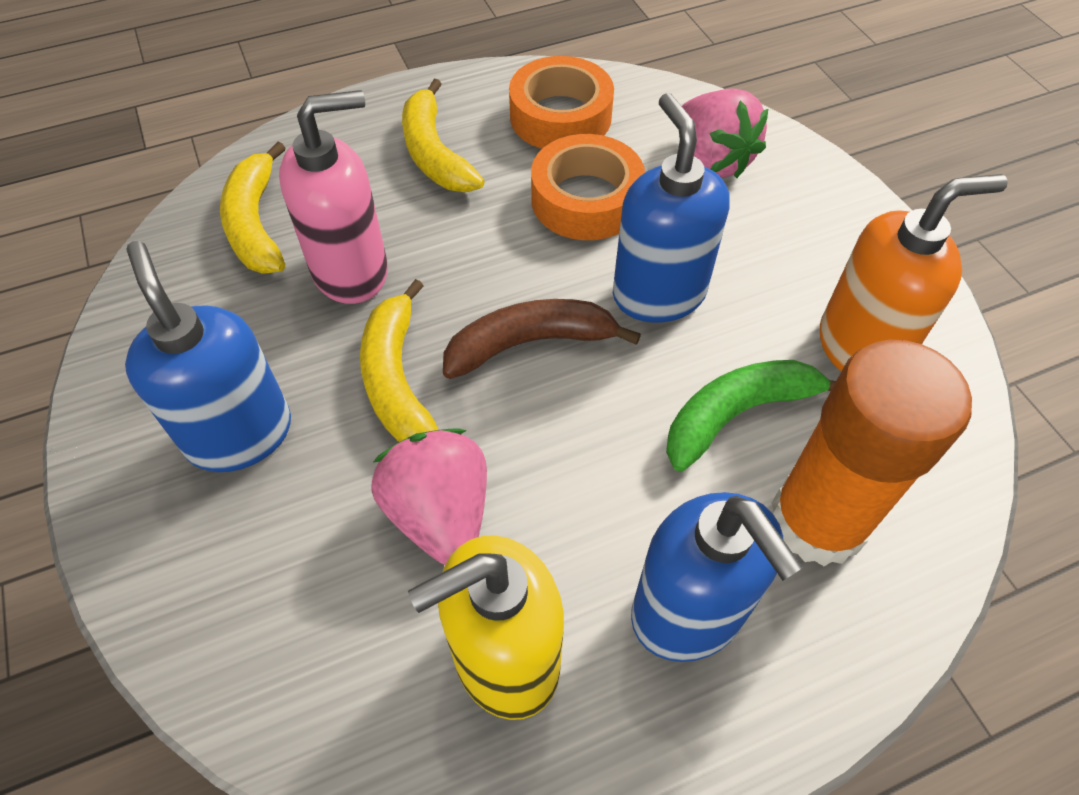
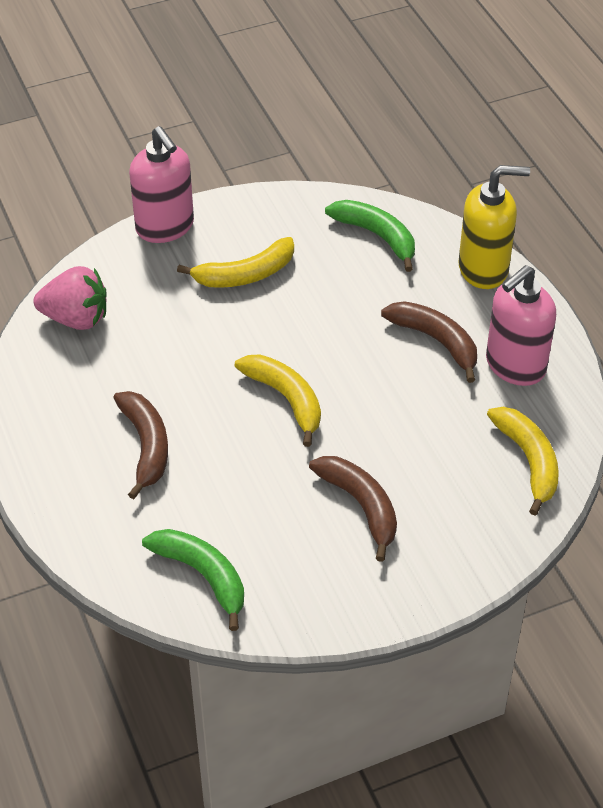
blue soap dispenser: [125,241,291,472] [613,93,730,323] [631,492,803,662] = 3 -> none = 0
brown banana: [443,299,641,379] = 1 -> [113,391,168,499] [309,456,397,562] [381,301,477,383] = 3
green banana: [666,360,836,472] = 1 -> [142,529,244,631] [325,200,415,272] = 2
orange glue stick: [772,340,972,566] = 1 -> none = 0
orange soap dispenser: [820,174,1008,371] = 1 -> none = 0
orange tape: [509,56,614,149] [531,134,645,240] = 2 -> none = 0
pink soap dispenser: [279,90,388,304] = 1 -> [129,126,194,243] [486,265,556,386] = 2
pink strawberry: [371,428,487,565] [682,88,768,178] = 2 -> [33,266,107,330] = 1

